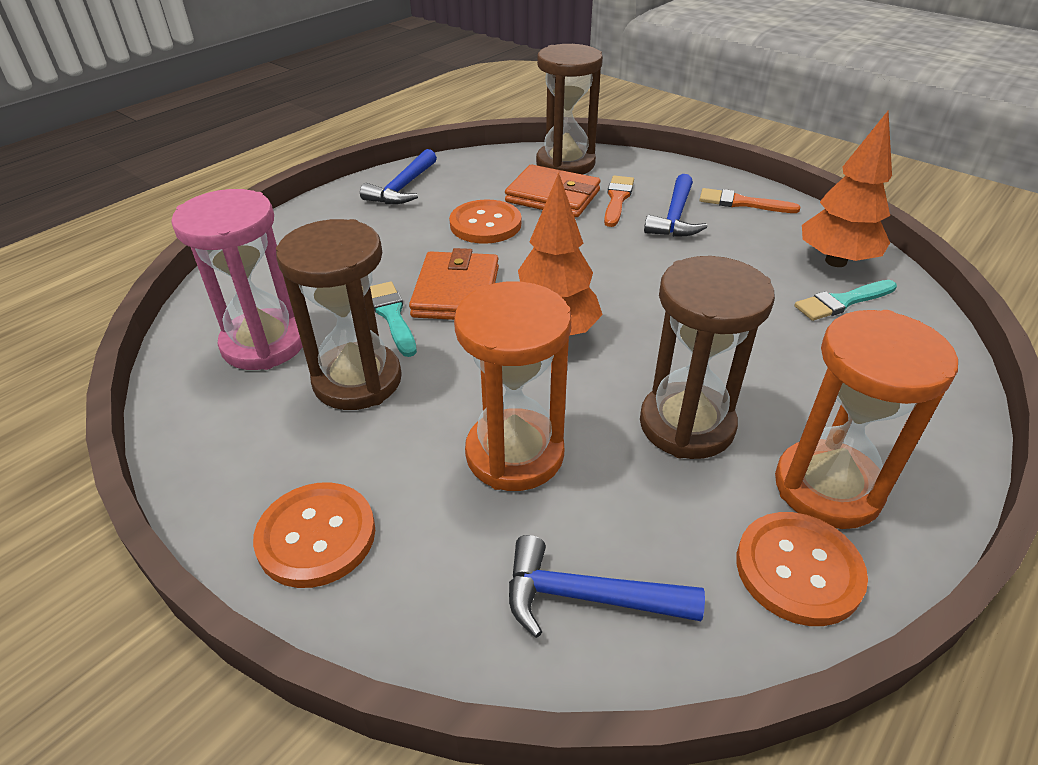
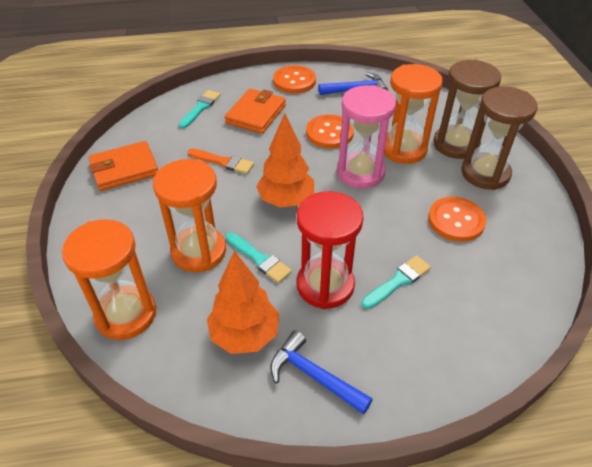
blue hammer: [360,149,437,204] [509,535,705,638] [644,174,707,237] = 3 -> [270,330,373,415] [318,72,388,95] = 2
brown hourglass: [276,219,402,410] [536,44,603,175] [640,256,775,459] = 3 -> [433,59,501,159] [461,86,538,190] = 2
orange brush: [604,176,634,227] [700,188,800,213] = 2 -> [187,149,254,174] = 1
orange hourglass: [454,281,571,491] [775,310,958,529] = 2 -> [62,219,156,340] [153,159,226,272] [384,64,443,164] = 3
red hourglass: none = 0 -> [297,191,364,309] = 1
turquoise brush: [370,282,417,357] [795,280,897,321] = 2 -> [179,90,221,129] [226,232,292,283] [361,255,431,309] = 3

